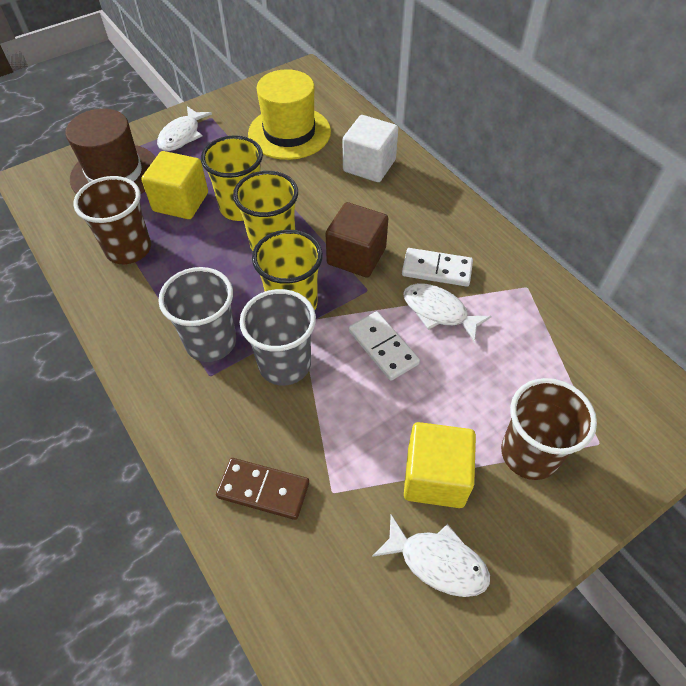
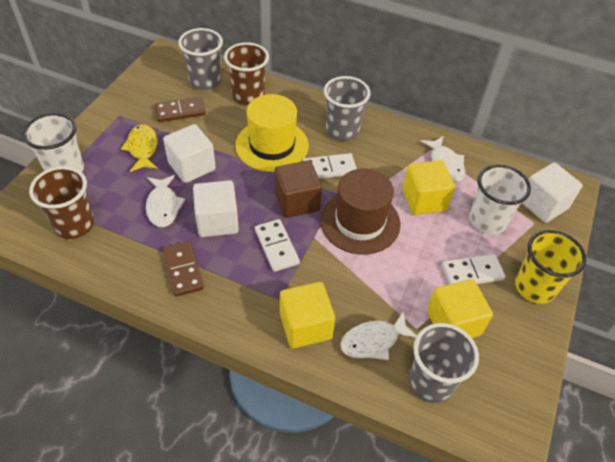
brown domino: [216,458,309,520] = 1 -> [155,97,206,122] [163,241,204,297] = 2
grey cup: [158,267,236,362] [240,289,316,385] = 2 -> [178,28,223,90] [324,76,370,141] [409,323,479,403] = 3
white cube: [343,115,398,182] = 1 -> [163,124,216,183] [193,180,239,237] [522,163,583,223] = 3
white cup: none = 0 -> [23,113,84,172] [469,165,531,235] = 2
white domino: [349,311,420,381] [402,248,473,287] = 2 -> [255,219,300,272] [303,153,357,179] [442,254,505,284] = 3
yellow cube: [141,151,208,219] [404,422,476,508] = 2 -> [280,282,335,349] [402,160,455,215] [427,279,493,338] = 3
yellow cup: [201,136,263,221] [233,171,298,251] [252,230,323,310] = 3 -> [515,230,586,304] = 1
yellow fish: none = 0 -> [121,124,158,172] = 1

